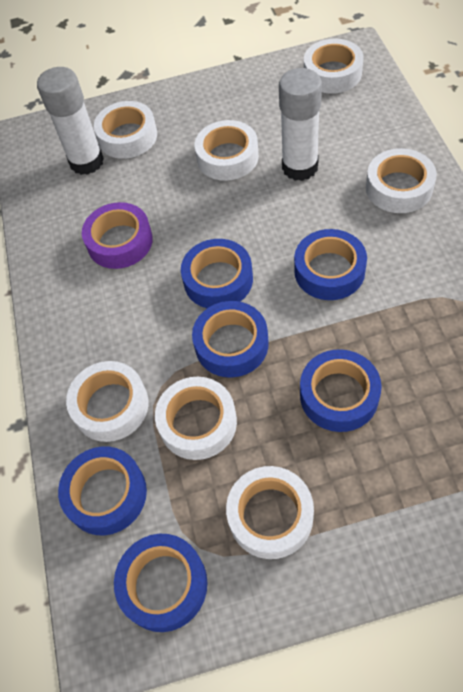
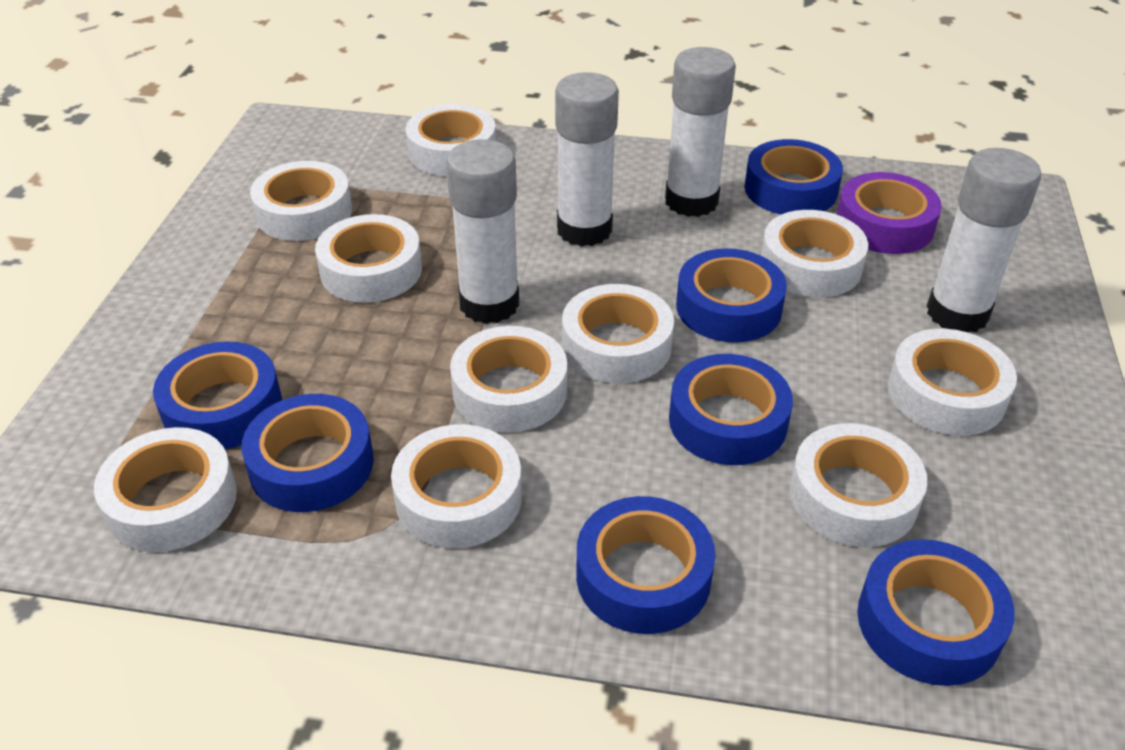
blue tape: [58,447,147,535] [114,534,207,632] [181,239,253,308] [192,301,269,378] [294,229,367,300] [300,349,382,432] = 6 -> [153,341,282,449] [241,394,374,512] [576,496,715,634] [669,354,793,465] [676,249,787,342] [744,139,843,215] [857,539,1015,686] = 7
white glue stick: [37,67,104,175] [279,68,322,181] = 2 -> [446,139,519,324] [555,72,619,247] [665,47,736,217] [927,148,1041,332] = 4
white tape: [66,361,149,442] [94,101,157,159] [155,377,237,460] [195,120,259,181] [226,466,314,559] [304,39,364,94] [366,148,437,213] = 7 -> [94,427,237,552] [250,161,352,241] [315,214,422,303] [391,424,522,548] [405,104,496,176] [450,326,567,433] [562,284,674,384] [761,210,868,297] [790,423,928,547] [888,329,1017,436] = 10

